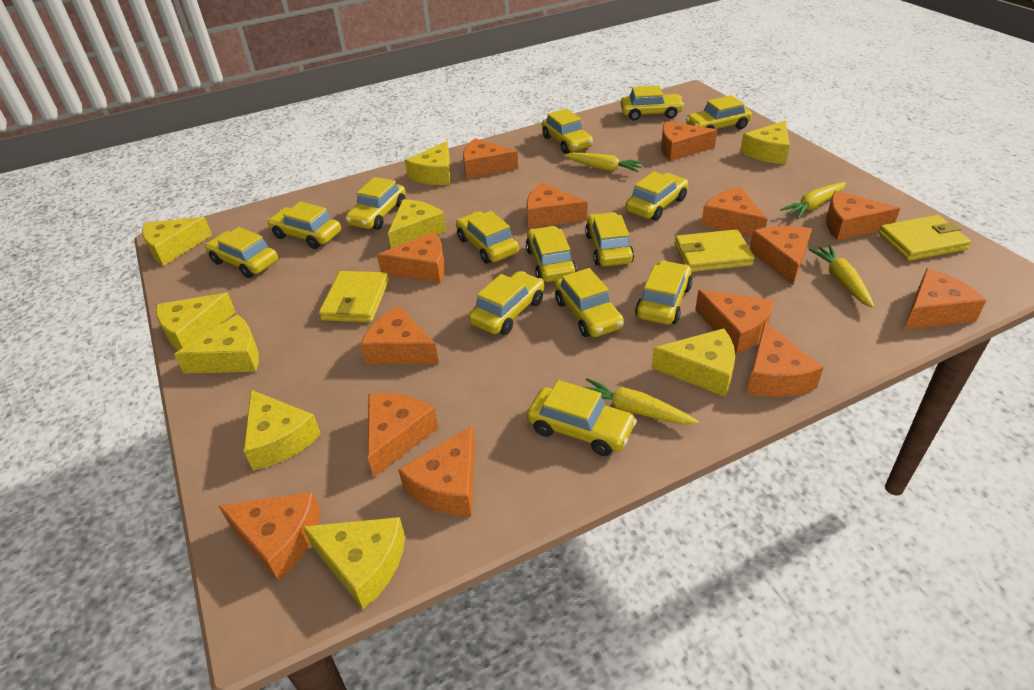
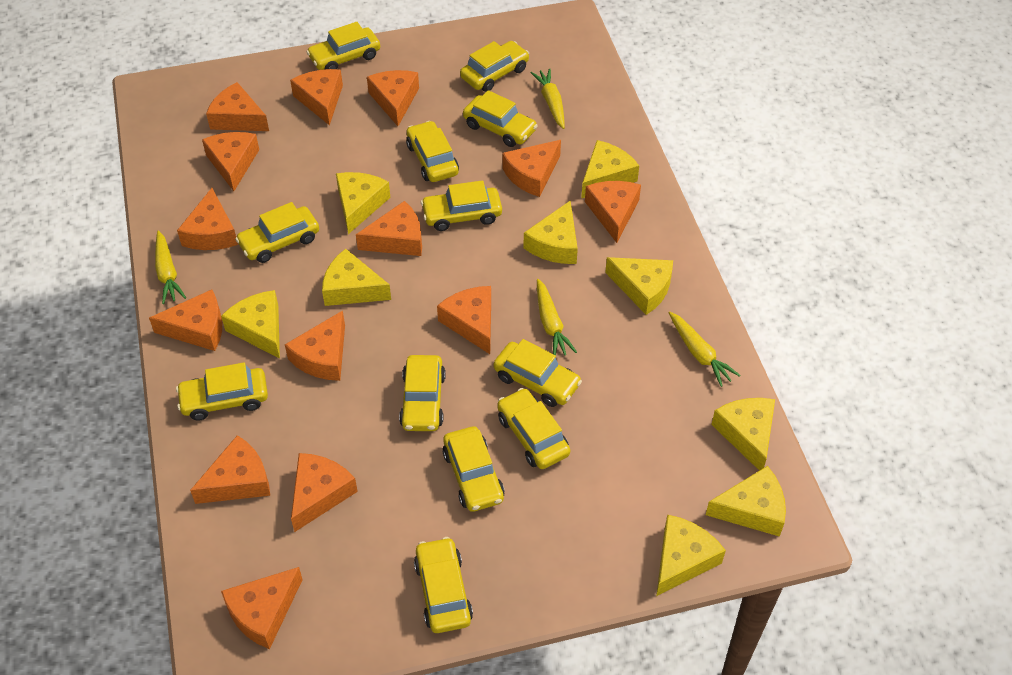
yellow car: [205,227,278,278] [267,202,341,249] [345,177,406,230] [456,211,519,264] [469,271,544,335] [526,226,577,282] [527,380,637,456] [542,109,593,154] [555,268,624,337] [585,212,634,266] [621,86,684,121] [626,171,688,221] [635,260,693,324] [686,95,752,129] = 14 -> [176,362,268,421] [235,202,319,263] [306,22,380,70] [399,355,446,431] [406,121,459,182] [414,537,473,633] [421,180,502,231] [443,426,505,512] [460,41,529,92] [463,90,538,147] [493,339,582,407] [497,388,570,469] = 12
yellow wallet: [319,271,389,322] [675,229,755,272] [878,215,971,261] = 3 -> none = 0

